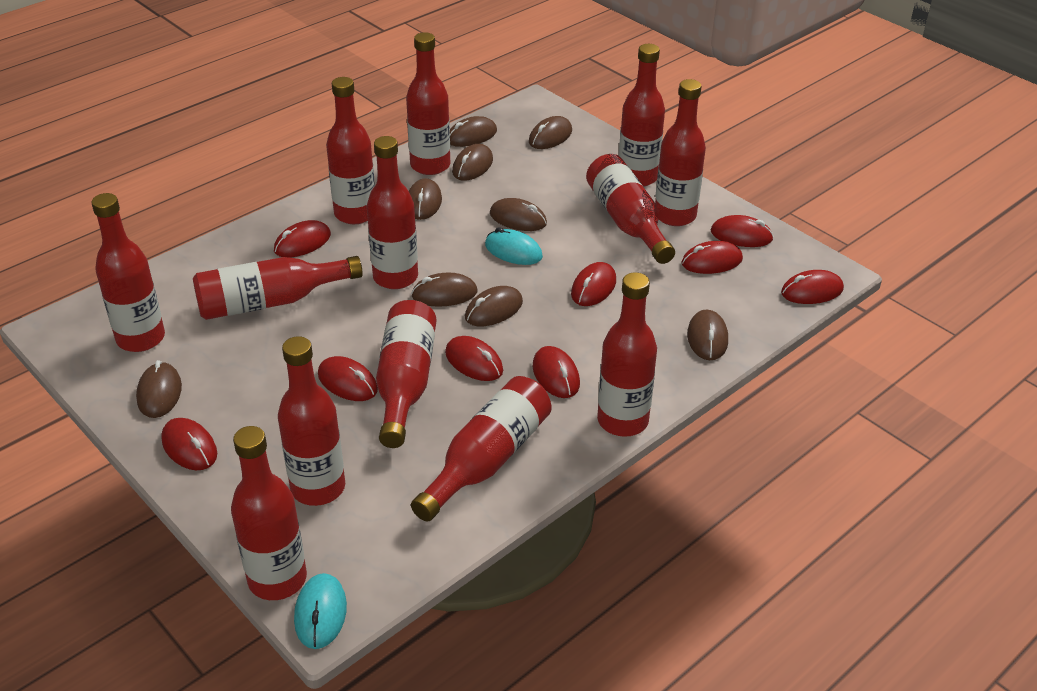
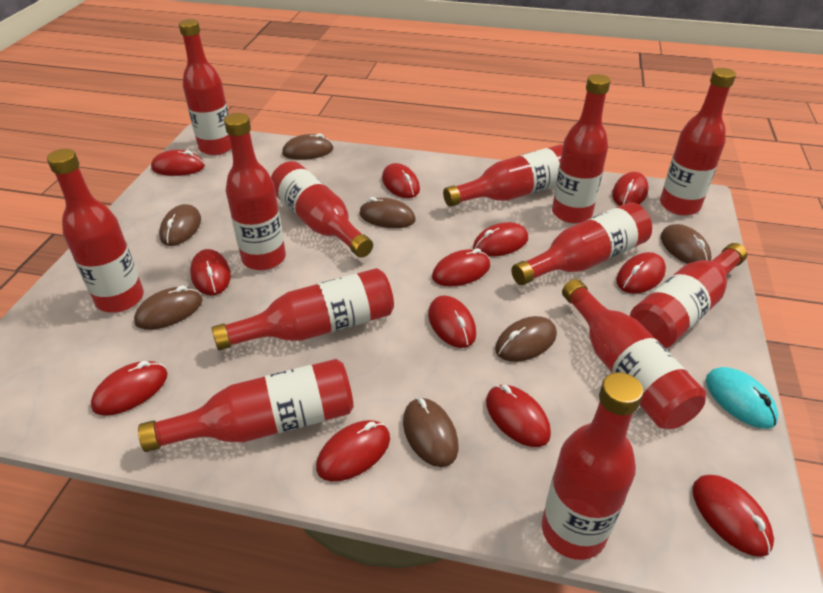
brown mouse: [136,360,182,418] [409,178,442,220] [411,273,478,307] [450,116,497,147] [452,144,493,181] [465,286,523,326] [490,198,547,231] [529,116,572,149] [687,309,728,360] = 9 -> [134,286,203,330] [159,204,201,246] [282,133,333,160] [359,197,416,228] [403,398,458,467] [495,316,557,362] [661,224,711,264] = 7
red mouse: [161,418,217,470] [274,220,331,258] [318,356,378,401] [445,336,503,381] [533,346,580,398] [571,262,616,306] [682,241,743,274] [711,215,774,247] [781,270,844,304] = 9 -> [91,361,168,416] [151,150,205,176] [190,249,231,295] [316,420,390,481] [382,163,420,198] [428,295,476,348] [432,248,490,286] [473,222,528,257] [486,385,551,447] [612,172,648,206] [616,252,666,294] [692,475,774,557] = 12
turquoise mouse: [294,573,347,649] [485,227,543,265] = 2 -> [706,367,778,429] = 1

